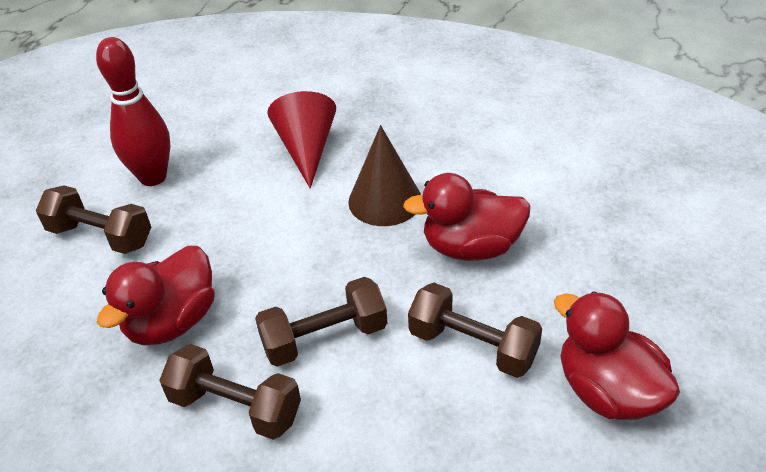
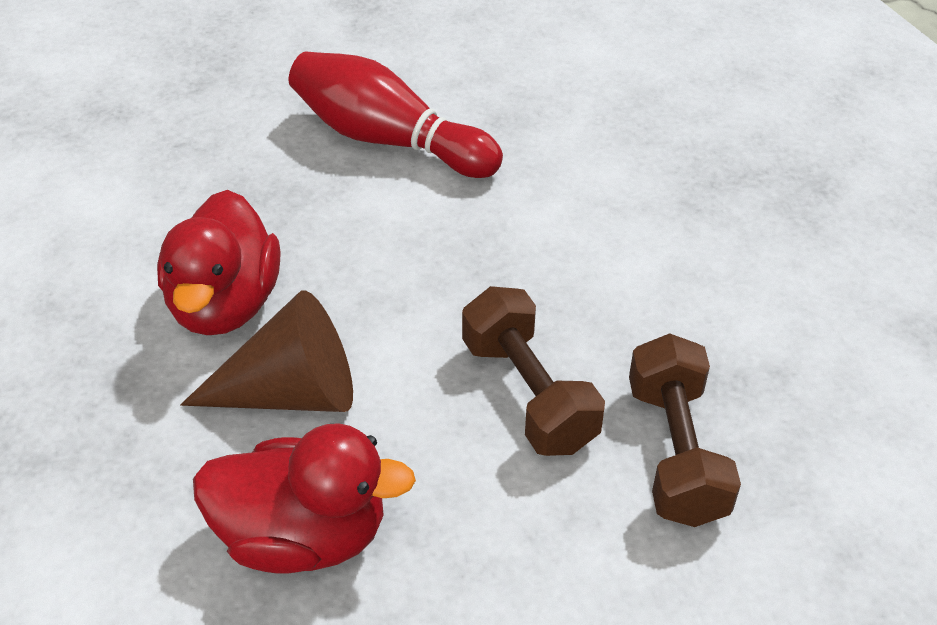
brown dumbbell: [36,185,151,254] [159,344,301,439] [255,277,387,367] [408,283,542,378] = 4 -> [462,286,605,456] [629,333,741,527] = 2
red cone: [267,91,336,188] = 1 -> none = 0
red duck: [97,246,215,345] [403,173,530,261] [554,291,680,420] = 3 -> [157,190,280,335] [193,423,416,574] = 2

